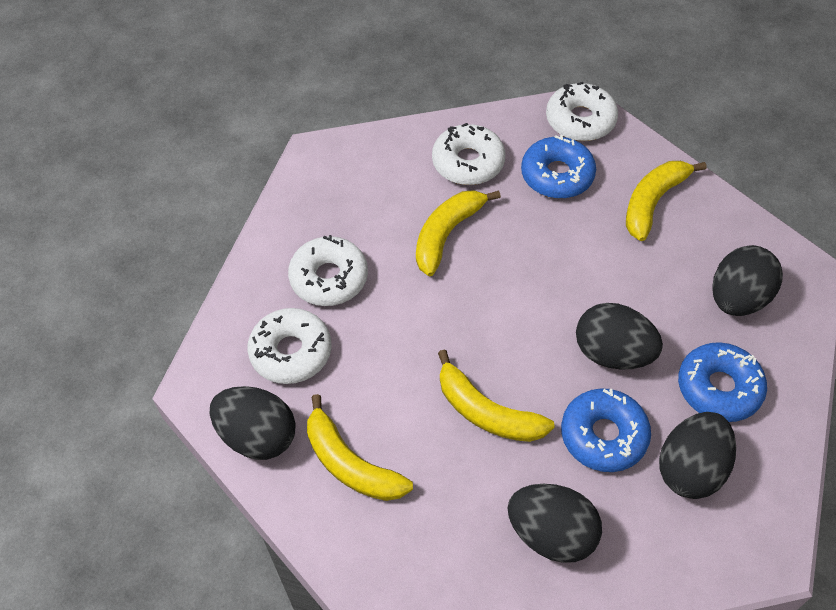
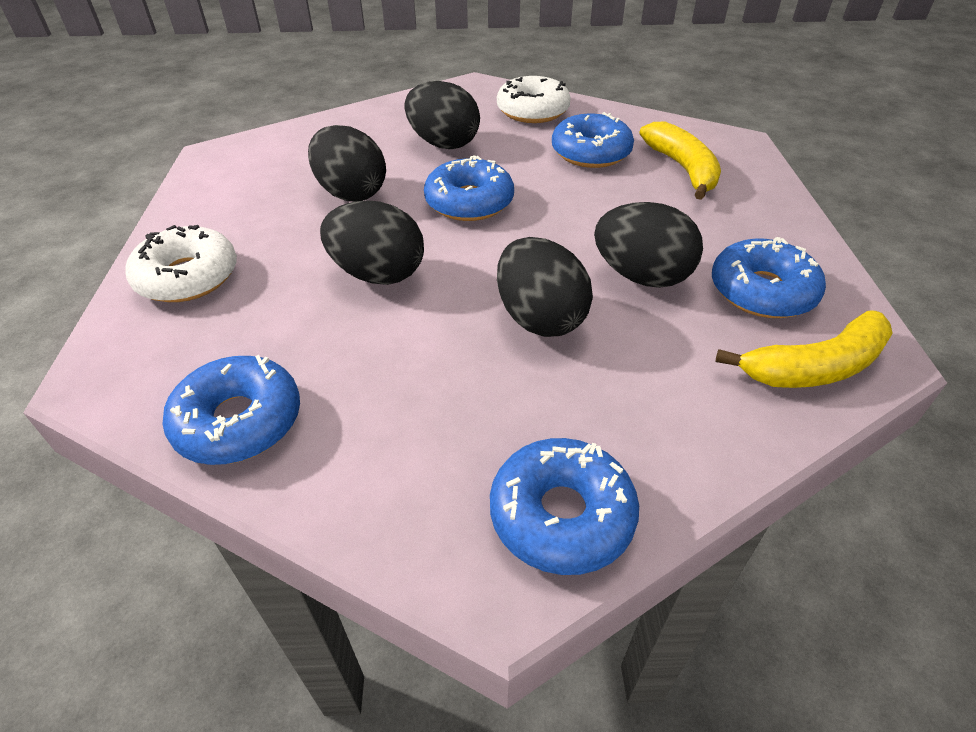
blue donut: [521,135,596,198] [561,388,651,472] [678,342,767,422] = 3 -> [162,355,300,465] [424,155,514,221] [490,438,639,575] [552,112,634,168] [712,237,826,318] = 5
white donut: [247,308,332,384] [288,235,368,306] [432,123,505,185] [546,82,618,141] = 4 -> [125,225,237,302] [497,76,571,123] = 2
yellow banana: [307,394,413,501] [416,190,501,276] [438,349,555,442] [626,161,707,241] = 4 -> [639,121,721,200] [715,310,893,388] = 2

